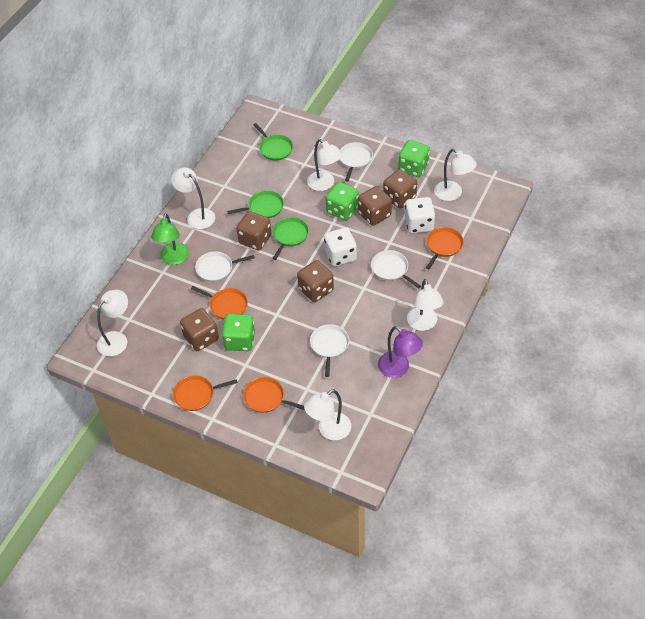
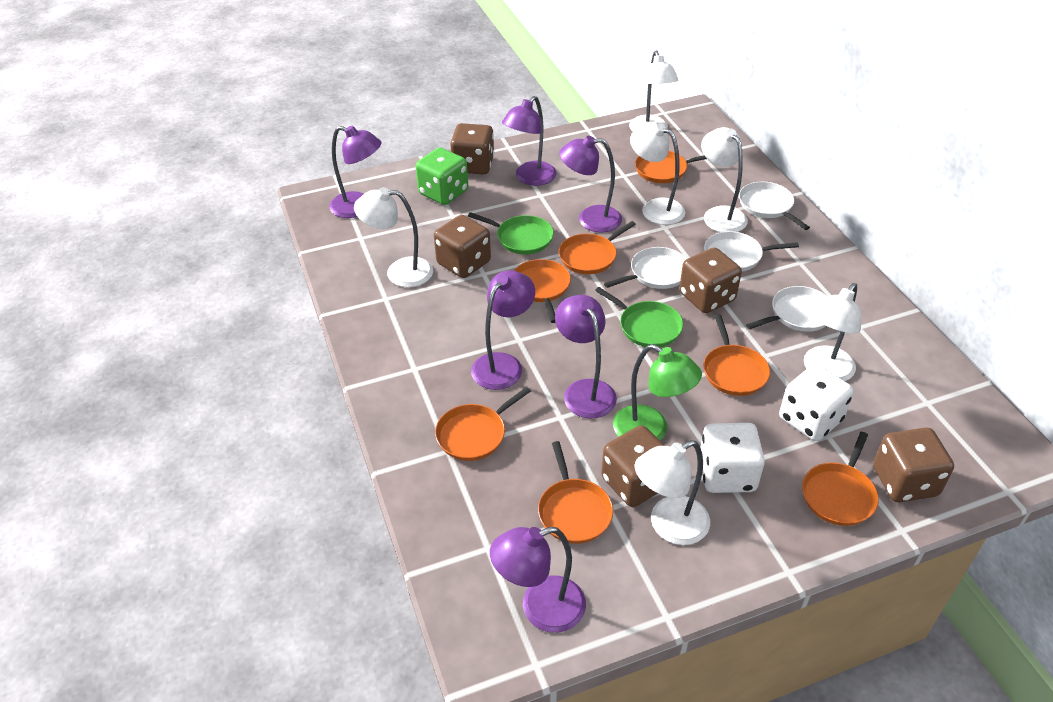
green dice: [222,314,255,351] [326,182,359,221] [398,140,430,177] = 3 -> [415,147,468,205] = 1
green pan: [227,190,284,218] [254,123,293,161] [272,217,309,260] = 3 -> [468,212,554,254] [595,287,683,347] = 2
orange pan: [173,375,238,411] [191,286,248,320] [243,377,305,413] [426,227,464,269] = 4 -> [435,387,531,461] [514,259,571,323] [538,441,613,544] [559,221,636,274] [635,151,707,183] [704,314,770,396] [802,432,879,526] = 7
purple lamp: [378,326,423,378] = 1 -> [329,126,382,218] [471,270,535,390] [490,527,586,633] [502,96,557,186] [555,295,617,418] [559,136,622,233] = 6

